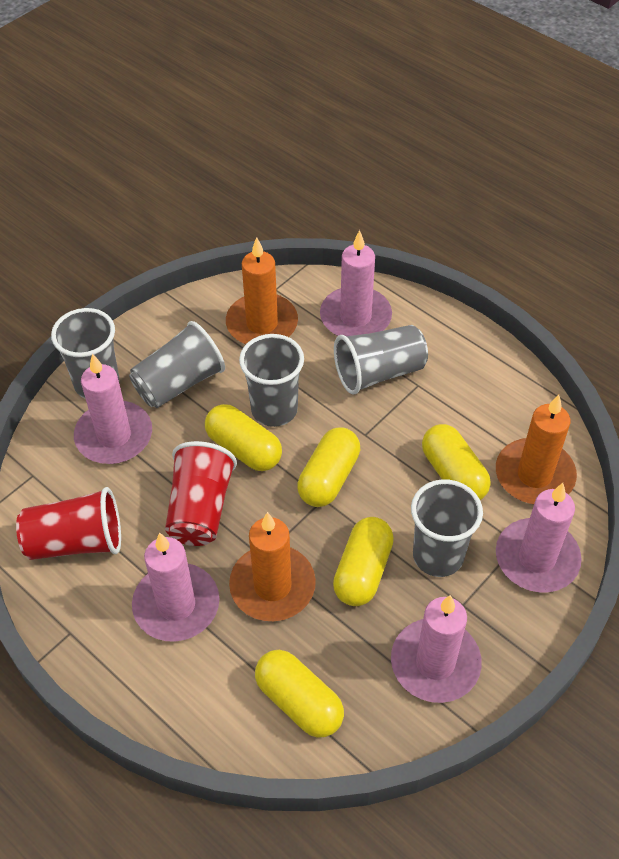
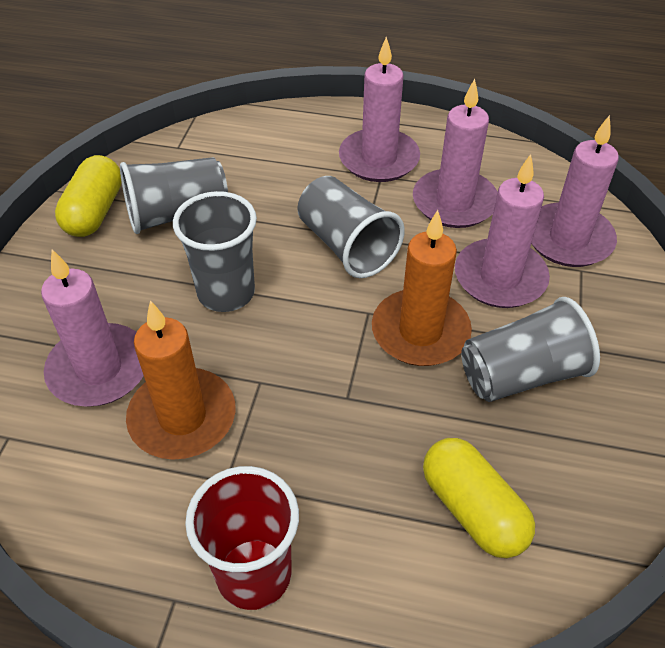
grey cup: [51,308,119,398] [129,321,225,408] [239,334,304,427] [334,325,428,395] [411,479,483,577] = 5 -> [120,157,228,234] [173,191,257,312] [297,176,405,278] [461,297,600,402] = 4
orange candle: [226,237,298,344] [229,512,316,621] [496,395,577,504] = 3 -> [126,300,236,460] [372,210,472,366] = 2
red cup: [16,487,121,560] [165,441,237,546] = 2 -> [185,466,299,610] = 1
yellow capsule: [205,404,282,471] [255,650,344,738] [297,427,360,507] [333,517,394,606] [422,424,491,500] = 5 -> [55,155,122,237] [423,438,535,558] = 2

